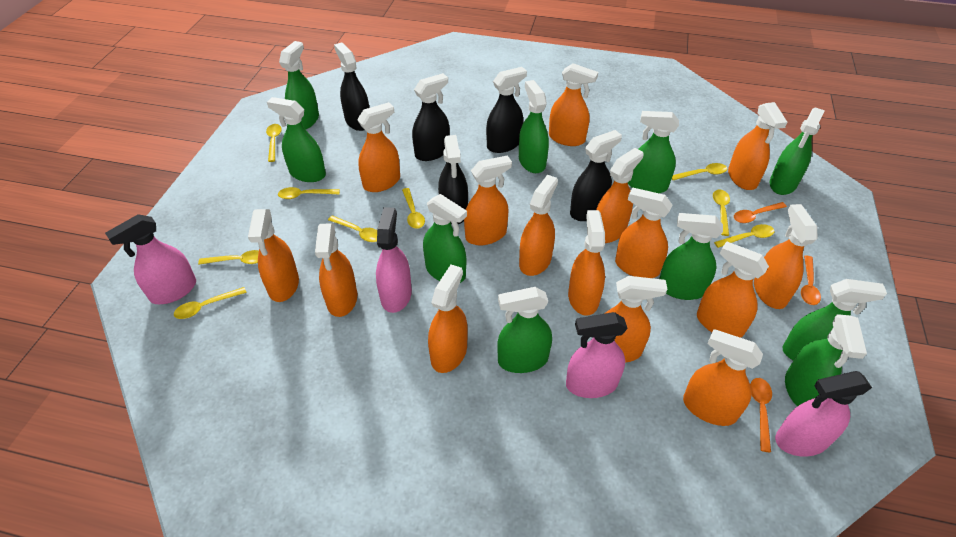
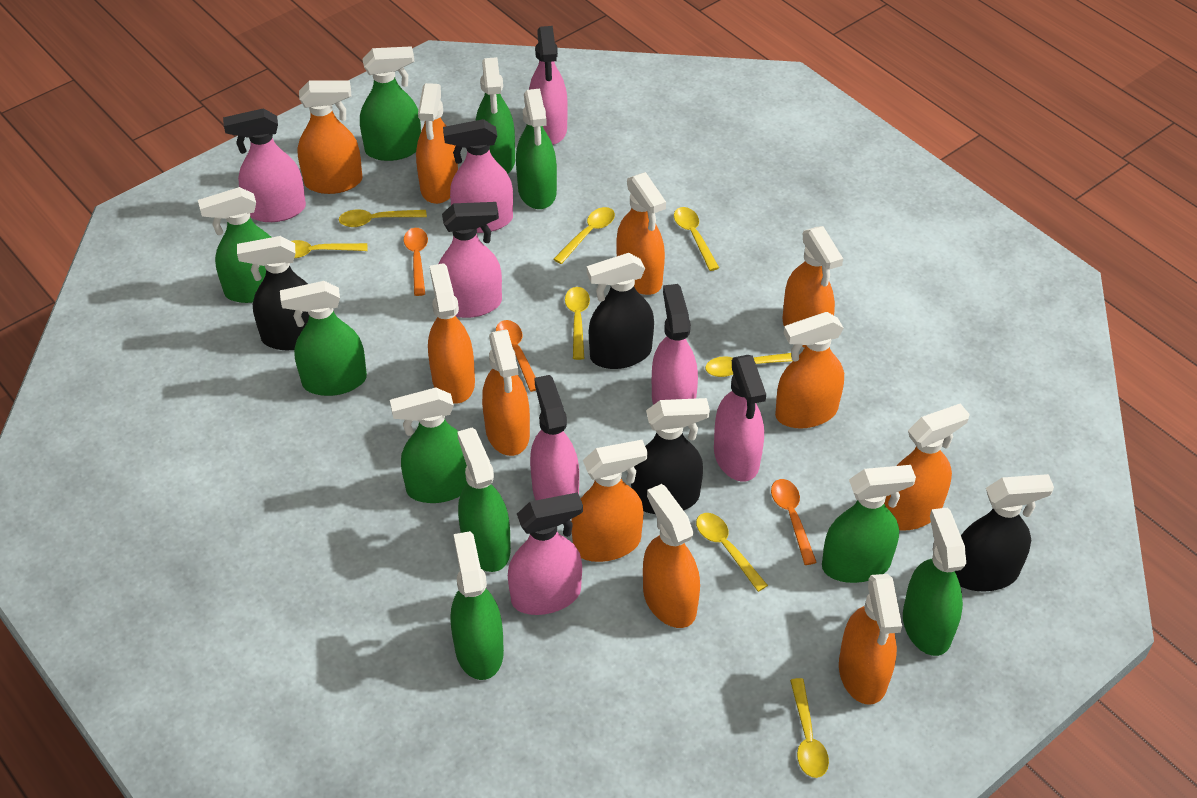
black spray bottle: [334,42,369,131] [412,73,450,161] [438,135,468,224] [486,67,527,153] [570,130,622,221] = 5 -> [237,236,309,351] [587,253,654,369] [631,398,710,514] [955,474,1054,592] = 4
orange spray bottle: [248,209,299,302] [315,223,357,317] [357,102,400,192] [428,265,468,373] [464,155,512,245] [519,175,558,276] [549,63,598,146] [568,210,605,316] [596,148,644,243] [604,276,667,363] [615,187,672,278] [683,329,763,426] [697,242,769,338] [728,102,787,190] [754,204,817,309] = 15 -> [297,81,363,194] [416,83,458,204] [428,263,475,404] [482,330,530,456] [571,440,647,562] [616,172,666,295] [643,484,700,628] [775,312,844,429] [783,226,843,348] [839,574,902,705] [884,403,970,531] = 11
pink spray bottle: [105,214,196,304] [376,207,412,313] [566,312,628,398] [775,371,872,457] = 4 -> [223,108,306,222] [439,202,502,318] [443,119,513,233] [508,492,583,615] [529,26,568,145] [530,375,579,500] [652,284,698,405] [714,355,766,482] = 8
yellow spoon: [174,287,247,319] [198,250,259,265] [266,124,282,162] [278,187,340,199] [328,215,377,242] [402,188,425,229] [672,163,727,180] [713,189,730,236] [714,224,774,248] = 9 -> [291,240,367,258] [339,209,427,227] [553,207,615,264] [565,287,590,360] [674,207,719,271] [696,513,768,592] [705,353,793,377] [790,678,829,778] = 8

